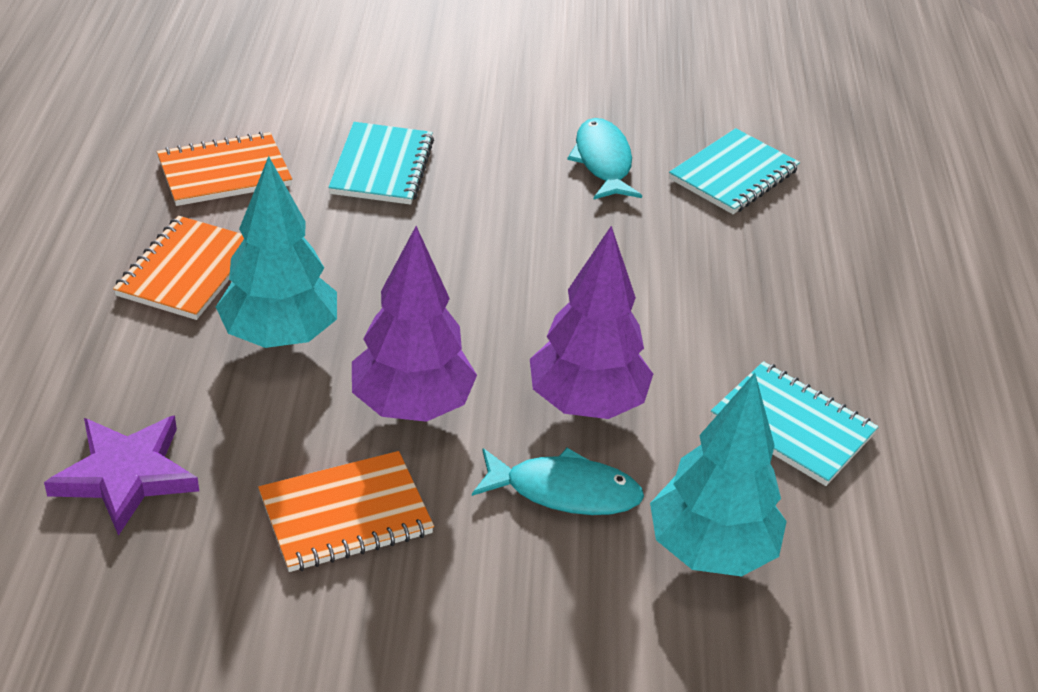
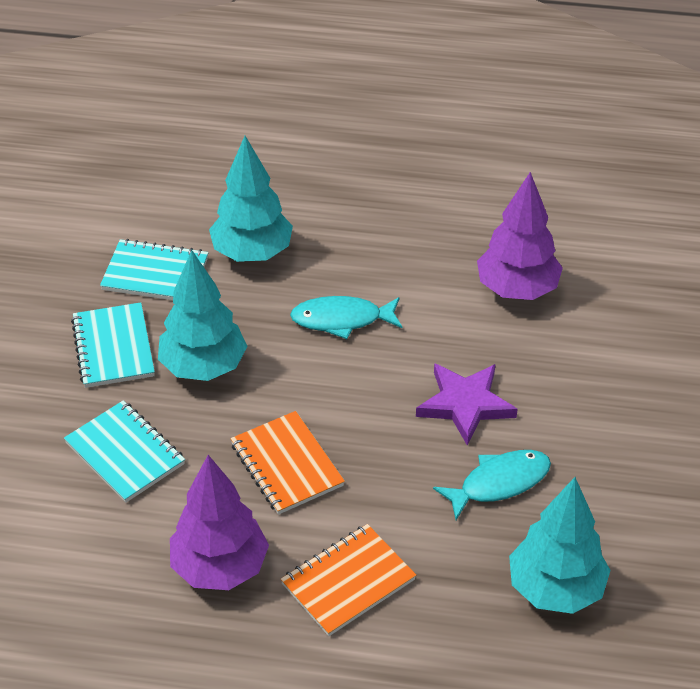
orange notebook: [113,216,244,320] [157,132,292,206] [258,451,434,572] = 3 -> [231,411,345,515] [281,524,416,636] = 2
turquoise tree: [216,156,337,348] [650,373,787,577] = 2 -> [158,250,247,381] [209,136,293,262] [509,477,611,614] = 3

